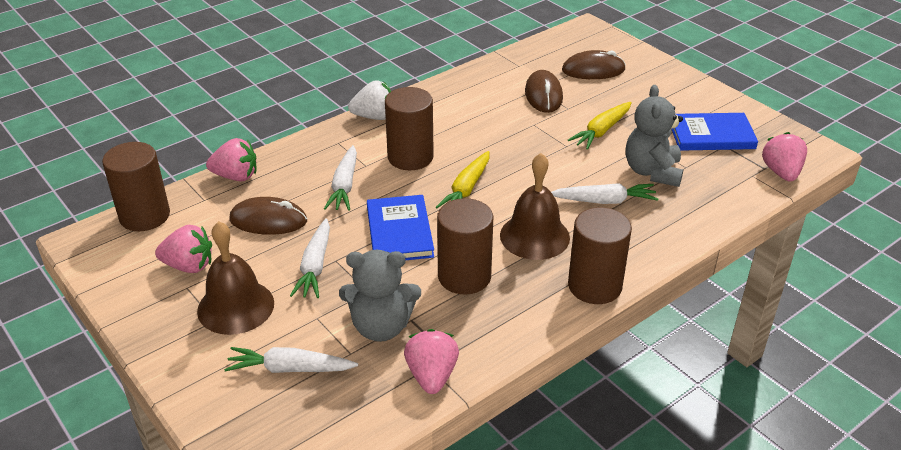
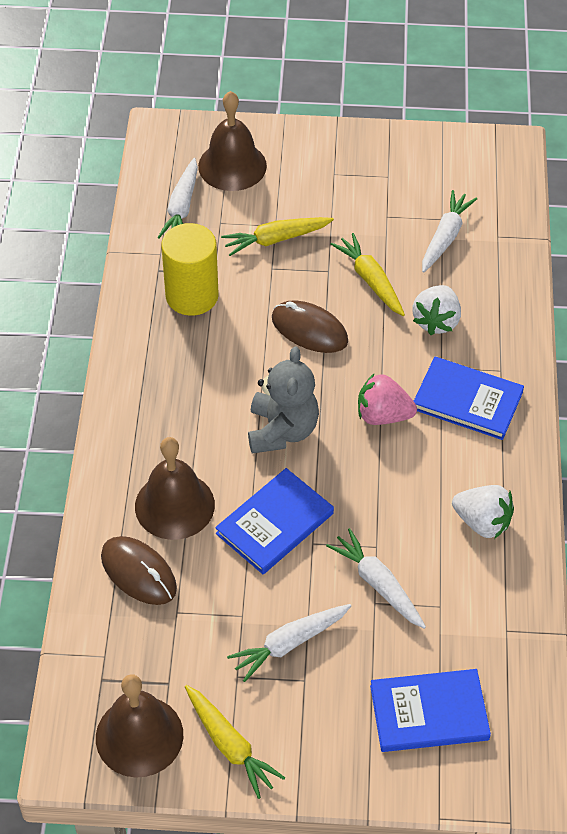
blue book: [367,195,434,260] [672,113,758,151] = 2 -> [215,468,334,574] [370,669,491,752] [414,357,524,440] = 3
brown bell: [197,221,274,335] [500,153,570,260] = 2 -> [96,674,183,778] [135,437,215,540] [198,91,267,191] = 3
brown cylinder: [102,142,170,231] [385,87,434,170] [437,198,494,294] [568,207,632,304] = 4 -> none = 0
brown mouse: [229,197,307,235] [525,70,563,113] [562,50,626,79] = 3 -> [101,536,177,605] [272,300,348,353] = 2
grey teddy bear: [339,250,421,342] [626,85,683,187] = 2 -> [248,346,319,454] = 1
pink strawberry: [155,225,212,273] [206,138,257,181] [404,329,459,394] [762,132,807,181] = 4 -> [358,373,417,425] = 1
white strawberry: [348,80,391,120] = 1 -> [412,285,461,335] [452,485,514,538] = 2
yellow carrot: [436,151,489,208] [568,102,632,150] = 2 -> [185,685,285,799] [221,217,334,256] [330,233,405,316] = 3
yellow cylinder: none = 0 -> [161,223,219,316] = 1

